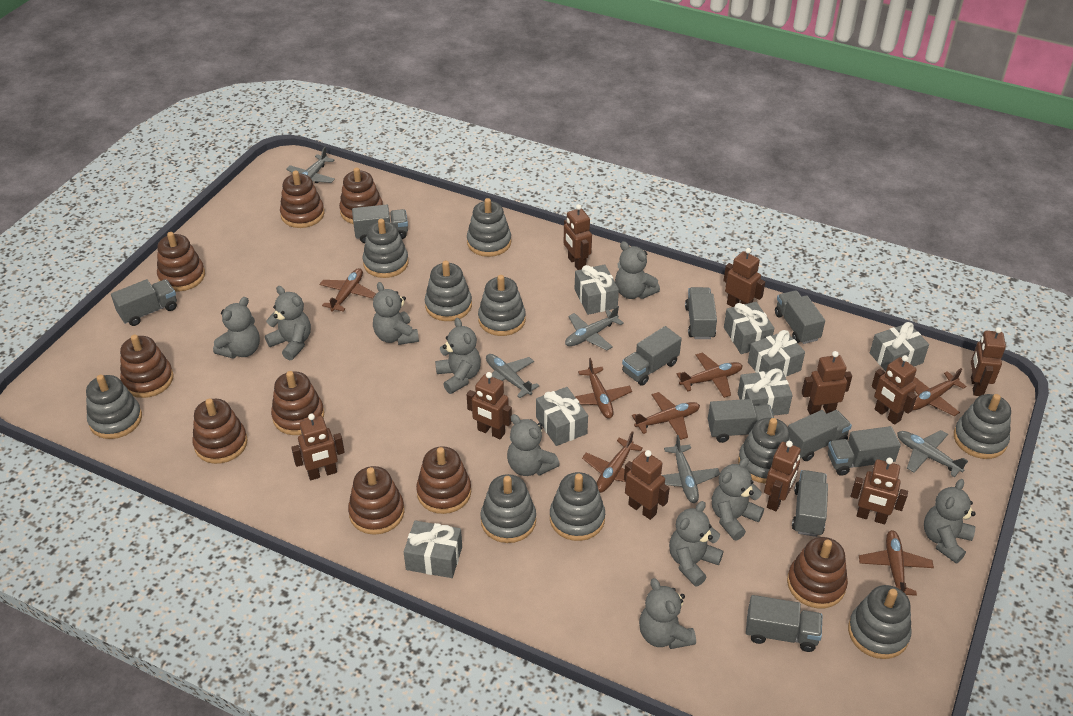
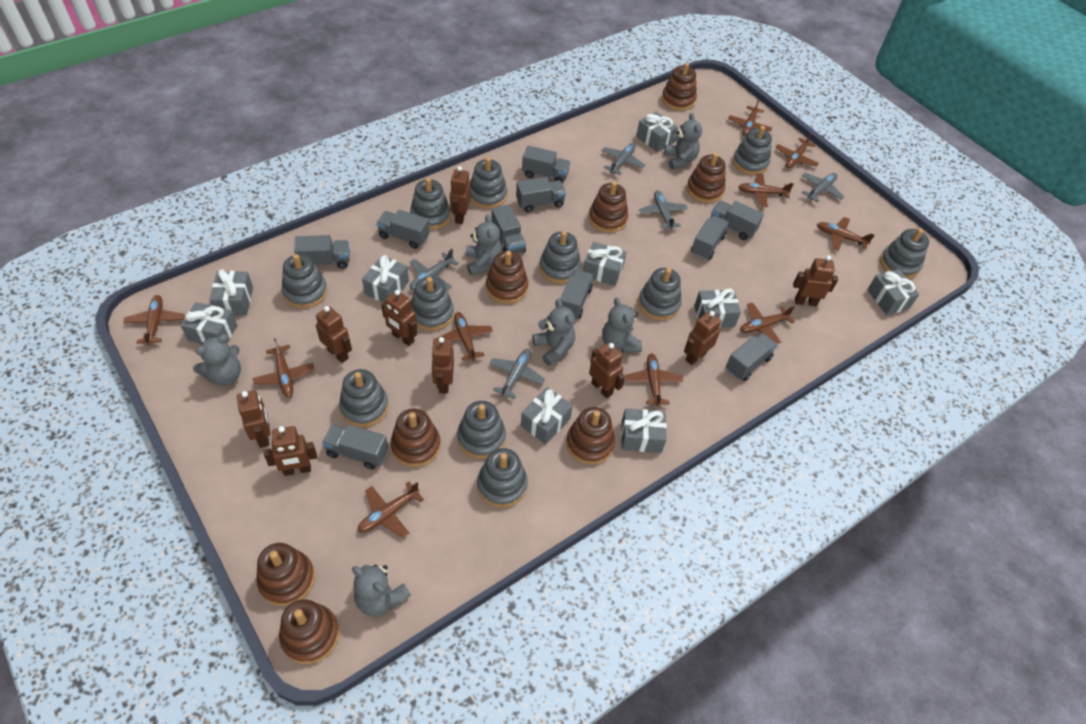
brown plane: [320,268,376,312] [575,358,632,419] [582,431,643,493] [632,392,700,440] [677,352,743,398] [859,530,934,596] [912,368,967,416] = 7 -> [123,295,185,346] [253,338,314,398] [358,481,424,538] [438,312,493,361] [625,353,683,407] [728,99,772,137] [738,173,794,207] [740,302,795,344] [775,133,819,168] [817,217,875,251] = 10
brown robot: [291,414,345,480] [467,372,512,439] [564,204,592,270] [624,450,670,520] [723,248,765,307] [764,441,801,511] [801,351,852,415] [851,458,908,524] [871,355,917,425] [971,327,1006,396] = 10 -> [237,390,270,448] [264,426,317,476] [316,306,352,363] [381,290,417,346] [431,337,454,394] [450,166,471,224] [589,342,625,398] [684,311,721,365] [793,255,838,306] = 9
brown stacking toy: [120,335,174,398] [157,232,205,291] [192,398,248,464] [271,371,324,435] [280,171,324,228] [339,167,383,224] [348,466,404,535] [416,446,471,514] [787,537,848,608] = 9 -> [256,543,315,606] [279,599,339,664] [391,409,441,467] [486,251,528,304] [566,407,615,465] [589,181,628,233] [662,63,697,111] [687,153,726,203] = 8
grey gift: [404,520,462,578] [536,387,588,446] [575,264,619,315] [724,302,774,354] [738,368,793,416] [748,330,805,377] [870,322,929,371] = 7 -> [181,302,237,344] [209,269,253,316] [362,255,409,302] [521,387,573,444] [583,242,626,286] [621,408,667,453] [636,112,678,152] [694,288,741,328] [867,269,919,315] = 9
grey stacking toy: [86,375,142,439] [363,219,409,278] [425,261,472,321] [467,198,511,257] [478,275,526,336] [480,474,536,543] [550,472,605,541] [738,418,791,484] [848,585,912,659] [954,394,1011,459] = 10 -> [282,254,327,308] [339,369,389,427] [410,178,451,230] [411,277,454,331] [457,401,506,459] [470,157,507,209] [477,448,528,508] [539,231,581,283] [638,268,682,320] [733,126,772,175] [880,228,929,279] = 11
grey teddy bear: [213,297,260,359] [265,286,311,360] [373,282,419,345] [435,318,481,394] [507,414,560,476] [615,241,660,299] [639,578,696,649] [669,501,723,587] [712,457,764,540] [924,479,976,563] = 10 -> [193,335,241,386] [352,565,411,616] [466,214,502,275] [533,299,575,366] [602,298,642,353] [664,113,702,170] = 6

